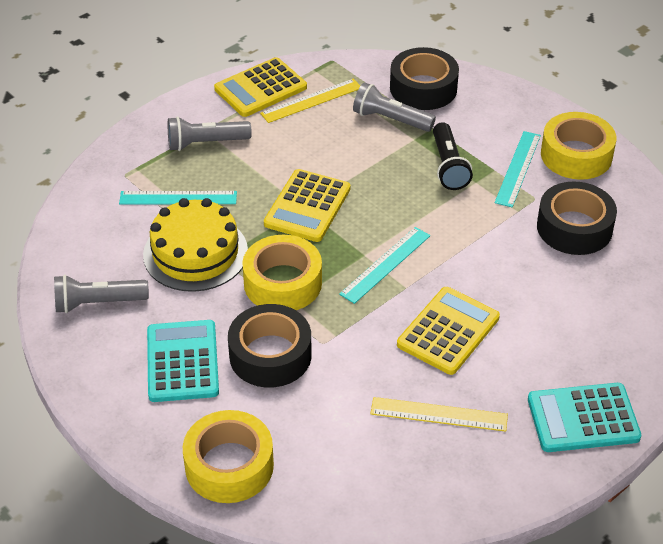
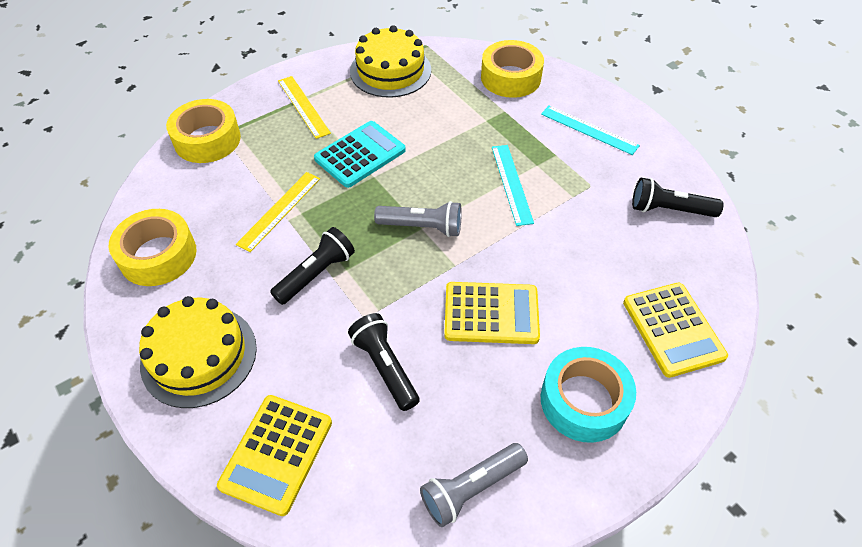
black flashlight: [433,122,473,190] = 1 -> [270,227,355,305] [348,313,420,411] [632,178,724,217] = 3
black tape: [228,304,312,388] [390,47,459,110] [537,182,617,255] = 3 -> none = 0
grey flashlight: [54,275,149,313] [168,116,252,151] [353,82,436,132] = 3 -> [374,201,462,237] [420,443,528,527] = 2
turquoise calculator: [147,320,219,402] [528,383,641,452] = 2 -> [314,121,406,188] = 1
turquoise ruler: [119,191,237,204] [339,227,430,304] [495,131,541,207] = 3 -> [492,145,534,226] [541,105,640,155] = 2
turquoise tape: none = 0 -> [541,347,636,443] = 1
yellow cake: [143,198,248,292] = 1 -> [139,296,257,408] [350,25,431,98] = 2

